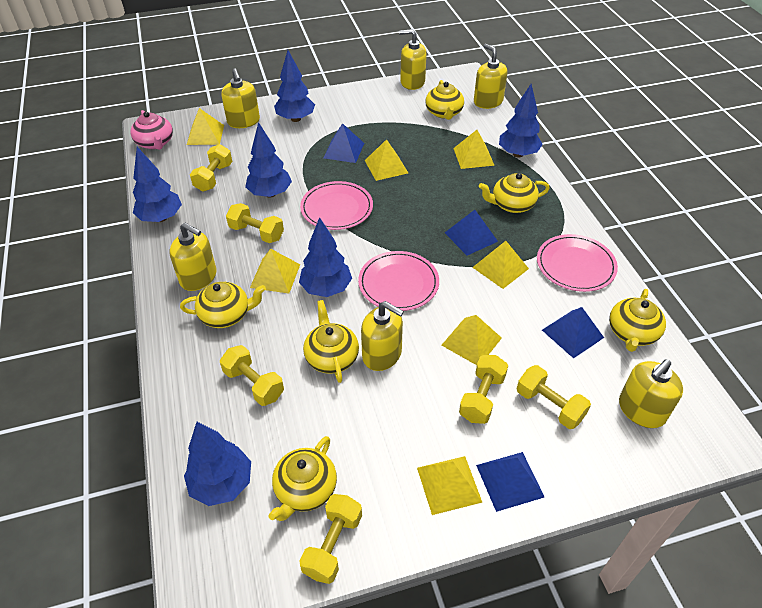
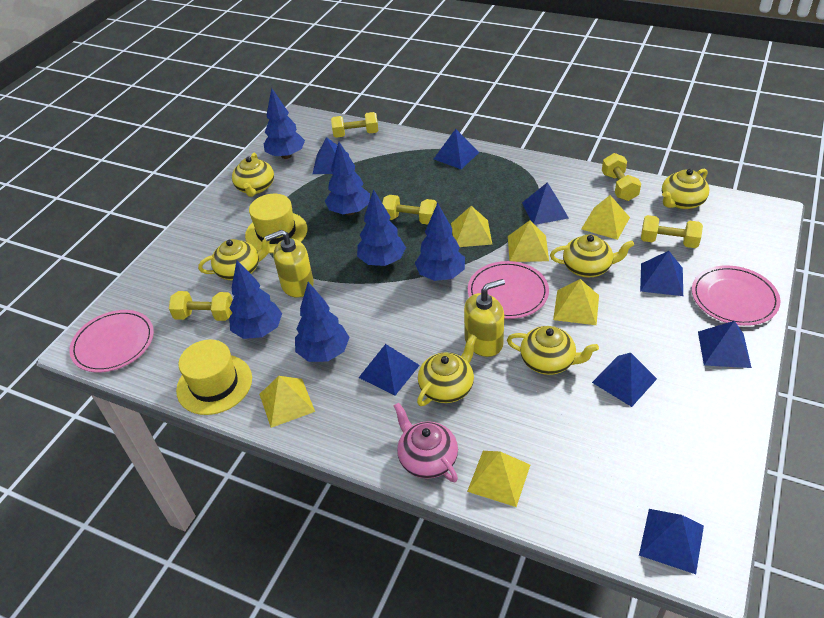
blue pyramid: [323,123,364,163] [445,210,498,255] [476,452,544,512] [542,307,604,359] = 4 -> [312,137,349,174] [359,344,420,396] [434,129,479,169] [522,182,568,225] [592,353,657,407] [639,509,704,574] [640,251,683,296] [698,321,752,368] = 8
yellow dumbbell: [190,144,233,192] [220,345,284,406] [226,203,284,243] [299,494,362,584] [459,355,508,424] [517,365,591,429] = 6 -> [169,291,233,321] [331,112,378,138] [382,195,437,225] [602,153,641,201] [641,215,703,248] = 5
yellow hat: none = 0 -> [176,339,252,415] [245,194,308,253] = 2
yellow pyramid: [187,108,224,145] [250,249,300,293] [365,139,408,181] [417,456,482,515] [442,315,502,365] [453,130,495,169] [472,241,529,289] = 7 -> [259,376,315,428] [451,206,493,247] [467,451,530,507] [508,220,549,262] [553,279,599,325] [581,195,630,240] = 6
yellow soap dispenser: [169,223,217,291] [221,68,260,128] [361,301,404,371] [399,29,427,90] [474,44,508,109] [619,359,683,428] = 6 -> [265,230,314,297] [464,279,505,357] = 2

